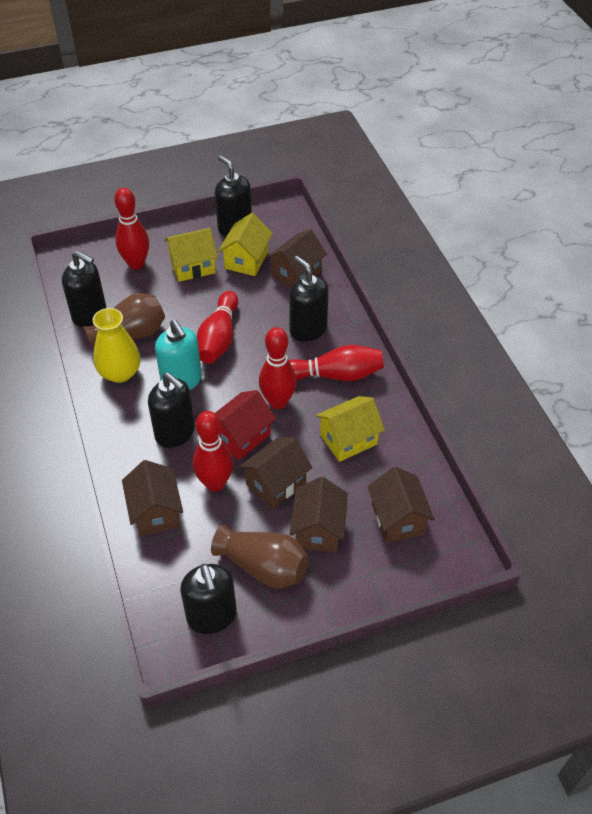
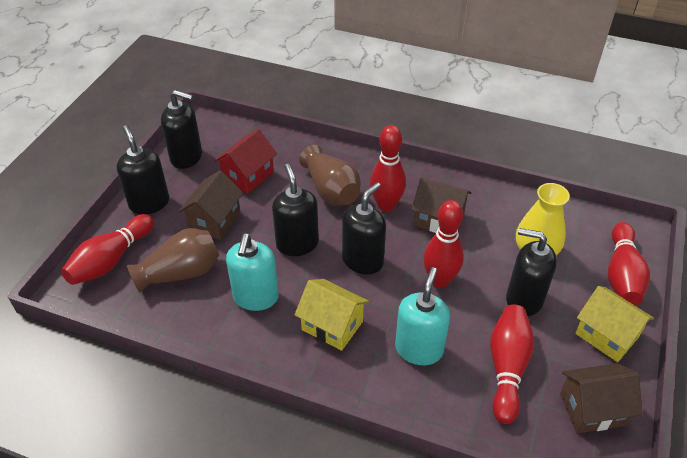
brown house: [122,460,183,536] [239,437,312,509] [266,229,327,288] [290,477,348,552] [367,467,435,543] = 5 -> [178,170,243,240] [411,178,472,233] [560,363,643,433] = 3
turquoise soap dispenser: [155,320,202,390] = 1 -> [226,233,279,311] [395,267,450,365] = 2
yellow house: [165,228,218,282] [218,213,273,276] [316,396,385,462] = 3 -> [294,279,369,351] [575,286,654,362] = 2

